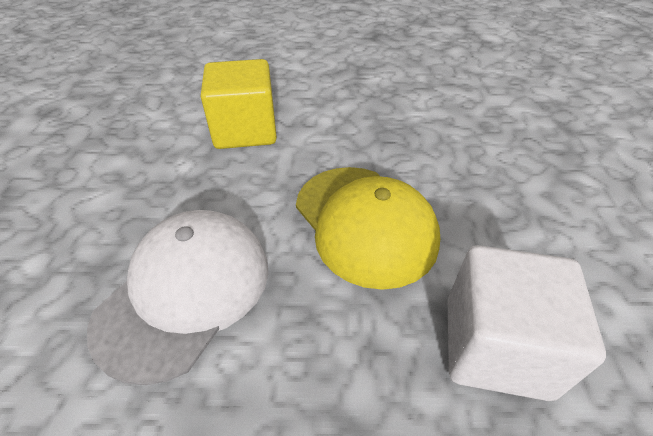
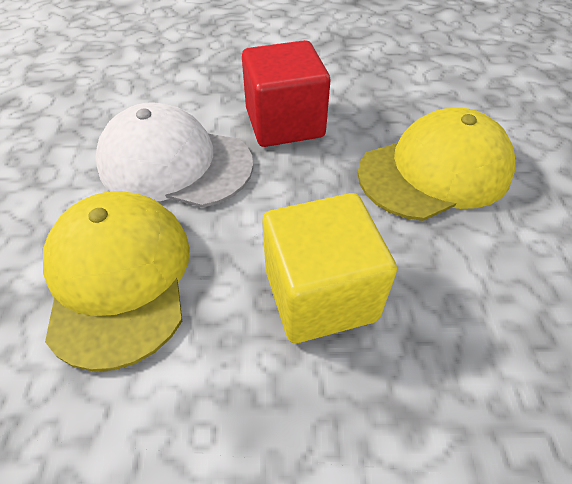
red cube: none = 0 -> [242,40,330,147] = 1
white cube: [448,245,606,401] = 1 -> none = 0
yellow cap: [296,167,440,290] = 1 -> [43,191,190,371] [358,108,516,221] = 2

